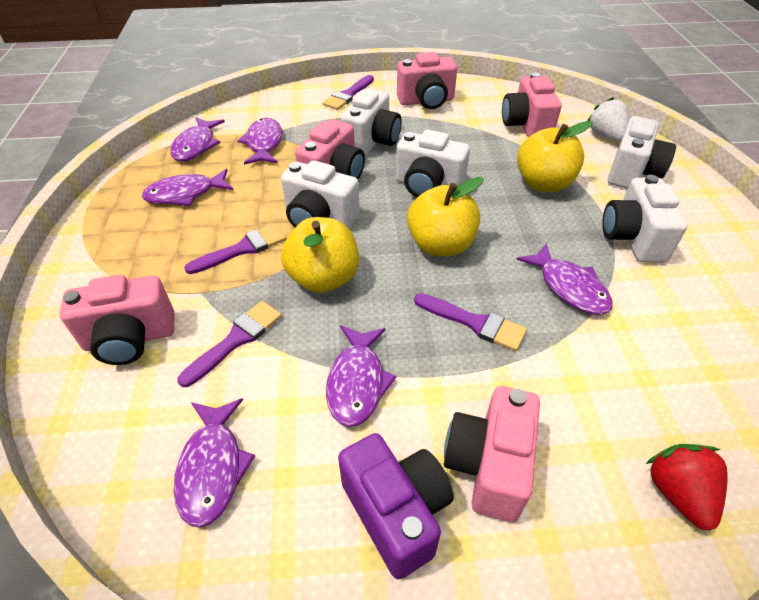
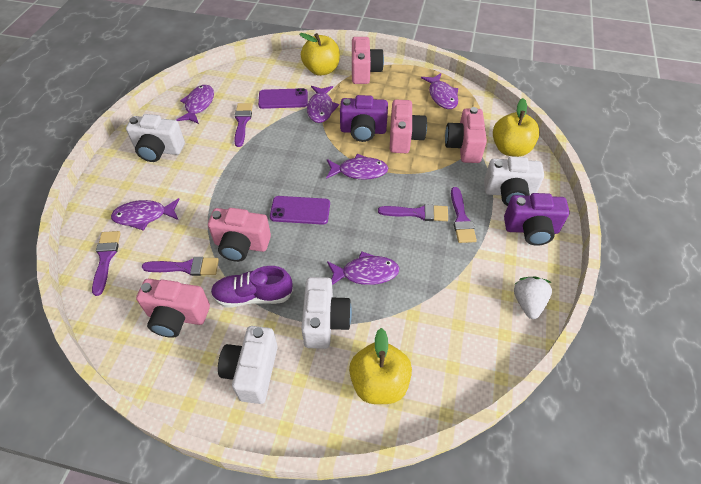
purple brush: [177,301,282,387] [184,224,286,274] [323,75,374,110] [414,293,527,351] = 4 -> [92,231,121,296] [142,257,219,276] [234,103,253,147] [378,204,448,221] [451,187,477,243] = 5
purple camera: [338,433,454,579] = 1 -> [340,95,388,142] [504,193,569,246] = 2
purple phone: none = 0 -> [258,88,308,109] [270,196,330,225] = 2
purple shoe: none = 0 -> [211,266,293,308] = 1
red strawberry: [646,444,728,531] = 1 -> none = 0
white camera: [281,160,360,229] [341,88,402,156] [396,130,470,197] [602,175,688,263] [608,116,676,189] = 5 -> [126,114,185,162] [218,326,278,404] [301,277,352,349] [484,156,544,206] = 4

